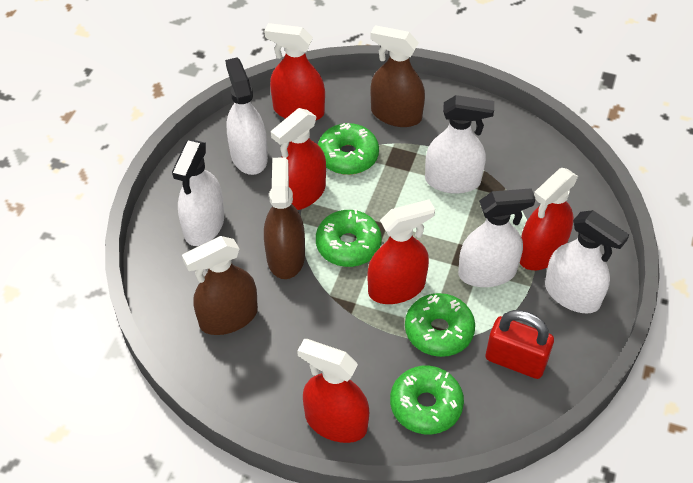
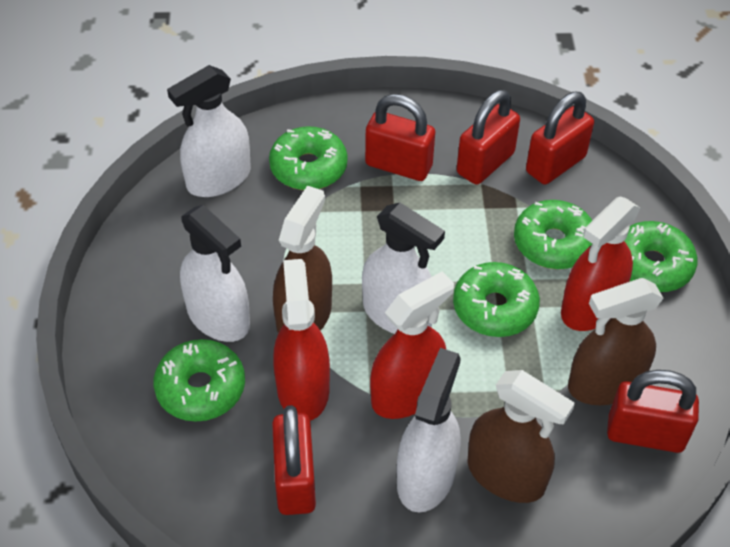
green donut: [316,209,382,267] [318,123,379,175] [390,366,464,434] [405,293,475,357] = 4 -> [154,339,245,422] [269,126,348,190] [453,262,540,337] [514,200,592,269] [625,221,698,292] = 5
red padlock: [485,310,554,379] = 1 -> [272,405,316,515] [365,94,435,181] [457,90,520,185] [526,92,594,184] [607,370,699,453] = 5
red spray bottle: [264,23,325,120] [271,108,326,210] [297,339,369,443] [367,200,435,304] [520,168,578,270] = 5 -> [273,259,330,421] [370,271,454,419] [561,196,640,331] = 3
white spray bottle: [172,140,224,246] [225,57,268,175] [425,95,494,194] [458,188,535,287] [545,210,629,313] = 5 -> [167,65,251,197] [180,205,250,342] [362,202,445,334] [397,348,461,512] = 4

